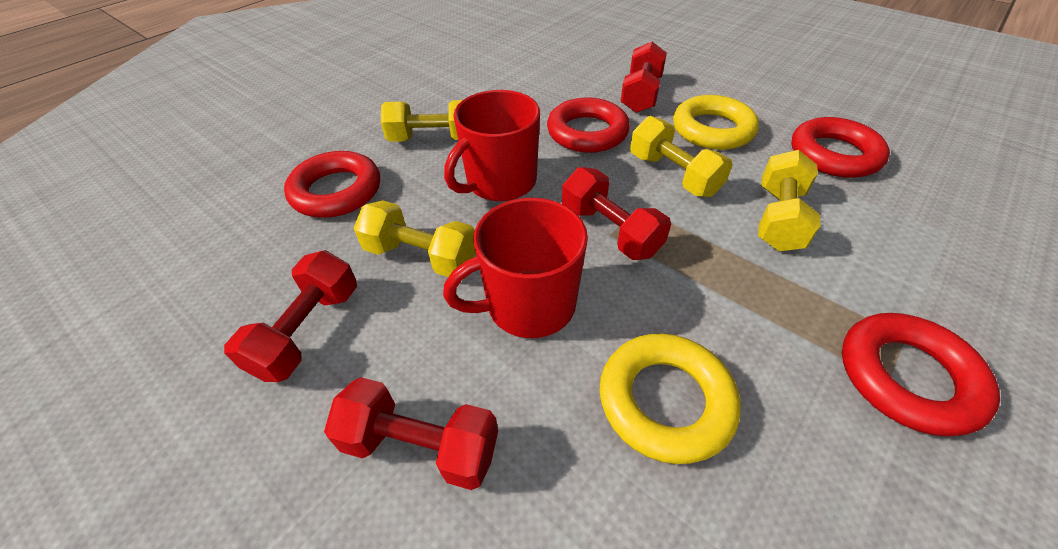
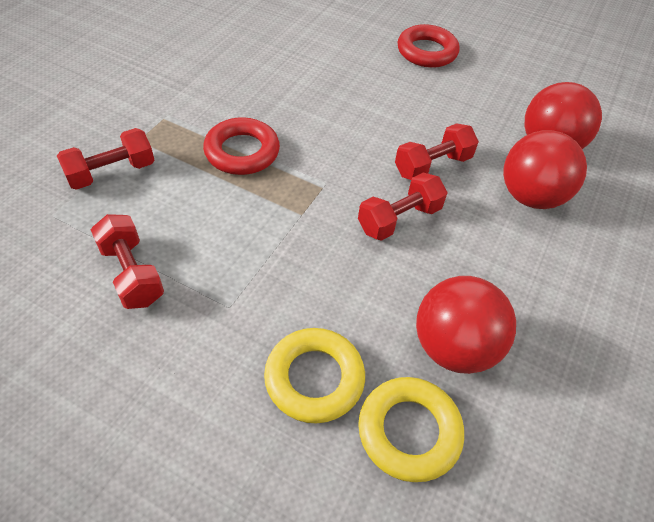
red ball: none = 0 -> [416,276,516,374] [503,130,587,209] [525,82,602,149] = 3
red mug: [443,198,588,338] [444,90,540,201] = 2 -> none = 0
red ring: [284,151,380,218] [547,98,630,153] [791,117,890,178] [842,313,1000,437] = 4 -> [203,117,280,175] [398,24,460,68] = 2
yellow dumbbell: [354,200,476,277] [381,100,462,142] [630,116,733,197] [758,150,821,251] = 4 -> none = 0

